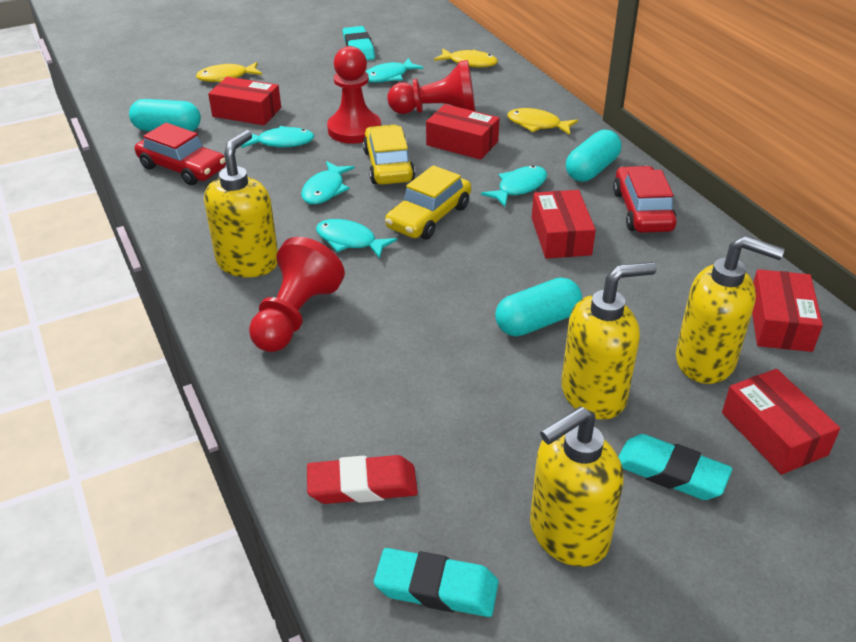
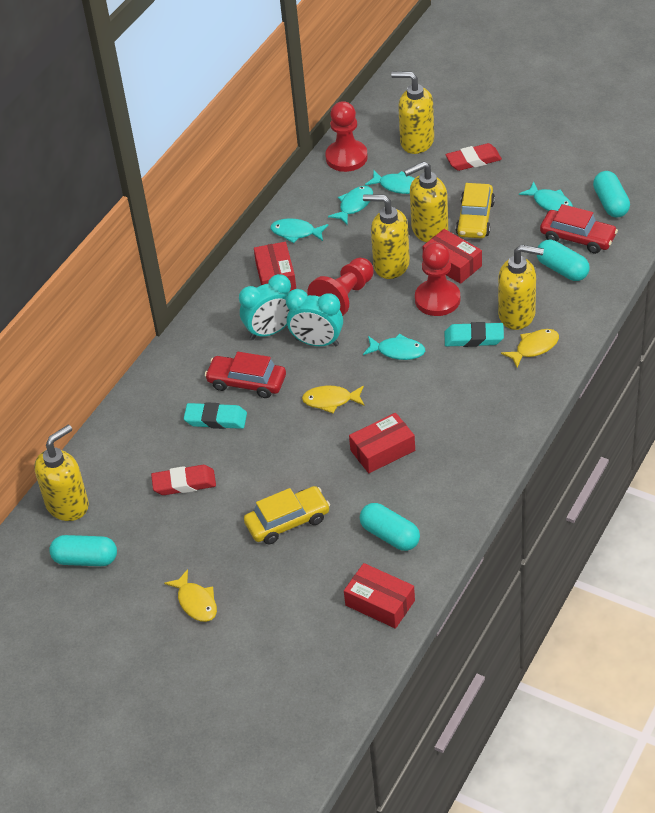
red box: [208,77,281,125] [426,104,500,160] [532,190,596,259] [722,369,840,475] [752,269,823,352] = 5 -> [254,242,296,291] [344,563,415,629] [349,413,415,473] [423,229,482,284] = 4
red eraser: [307,455,418,504] = 1 -> [151,465,216,495] [446,143,502,171] = 2
turquoise capsule: [129,99,201,131] [495,278,582,336] [566,130,621,182] = 3 -> [49,535,117,566] [360,503,420,551] [537,240,590,281] [593,171,630,218] = 4
turquoise clock: none = 0 -> [239,274,291,340] [286,289,343,346] = 2
turquoise eraser: [343,26,375,60] [374,548,499,617] [618,434,732,500] = 3 -> [184,402,247,429] [445,322,504,347] = 2
yellow soap dispenser: [204,130,278,277] [530,406,624,567] [561,262,657,419] [676,236,785,384] = 4 -> [34,425,89,521] [363,194,410,279] [391,71,434,154] [404,161,448,242] [498,245,544,330] = 5

